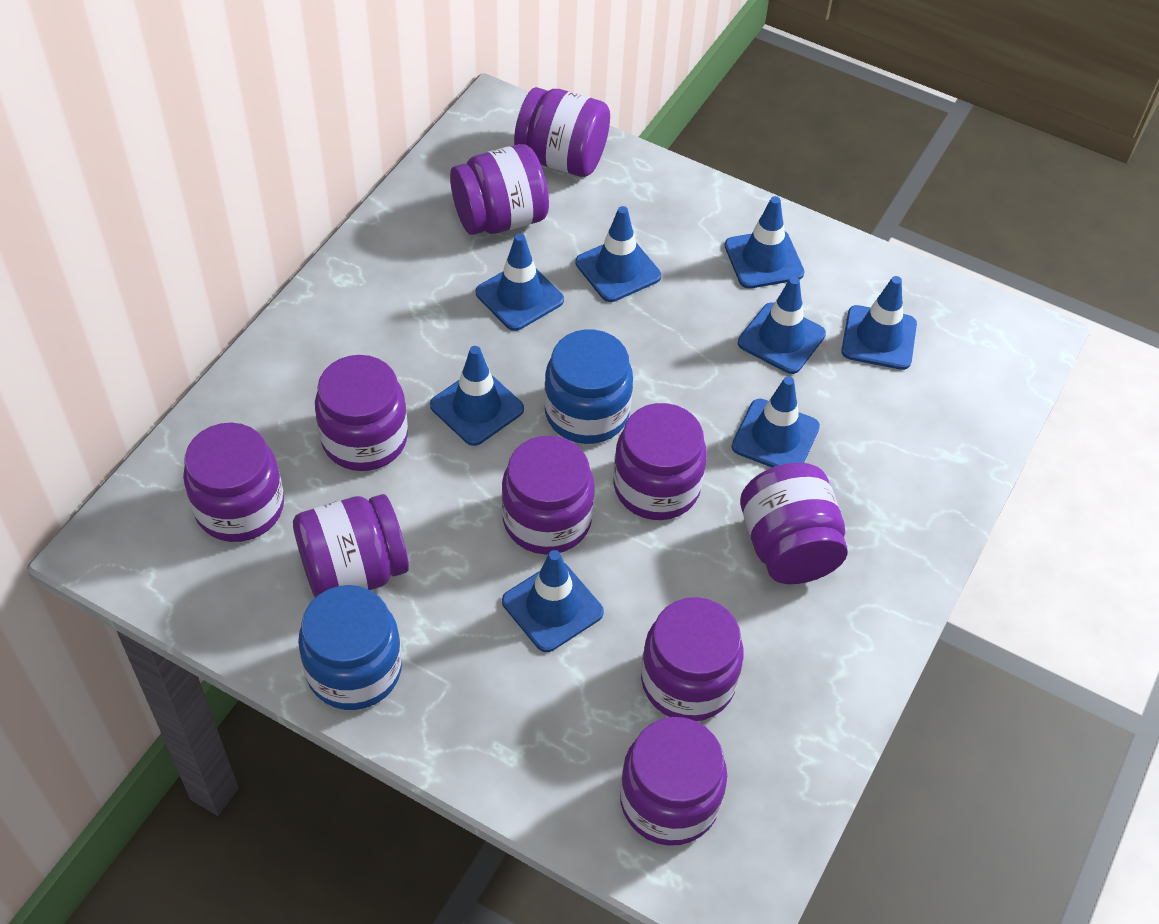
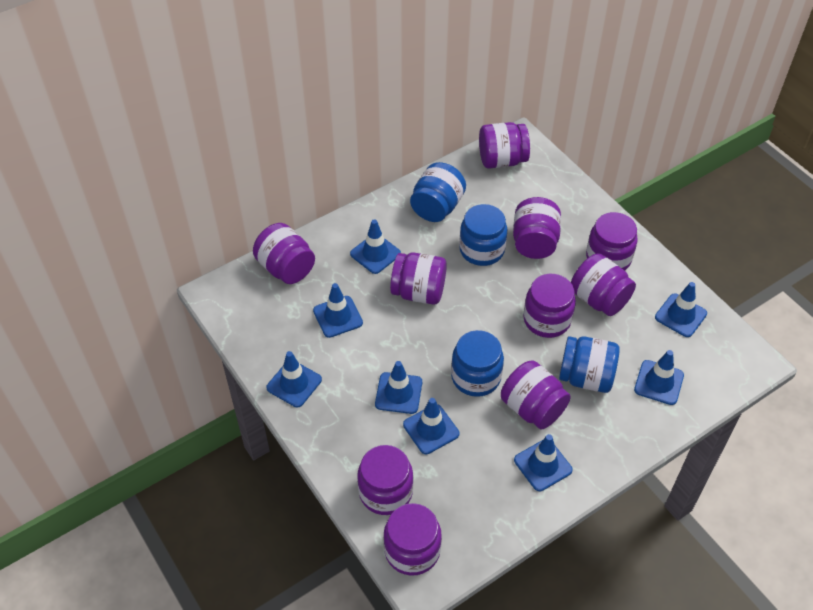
blue jar: [298,585,402,710] [544,329,633,444] = 2 -> [410,162,466,222] [451,330,504,397] [459,204,507,266] [559,336,620,393] = 4

